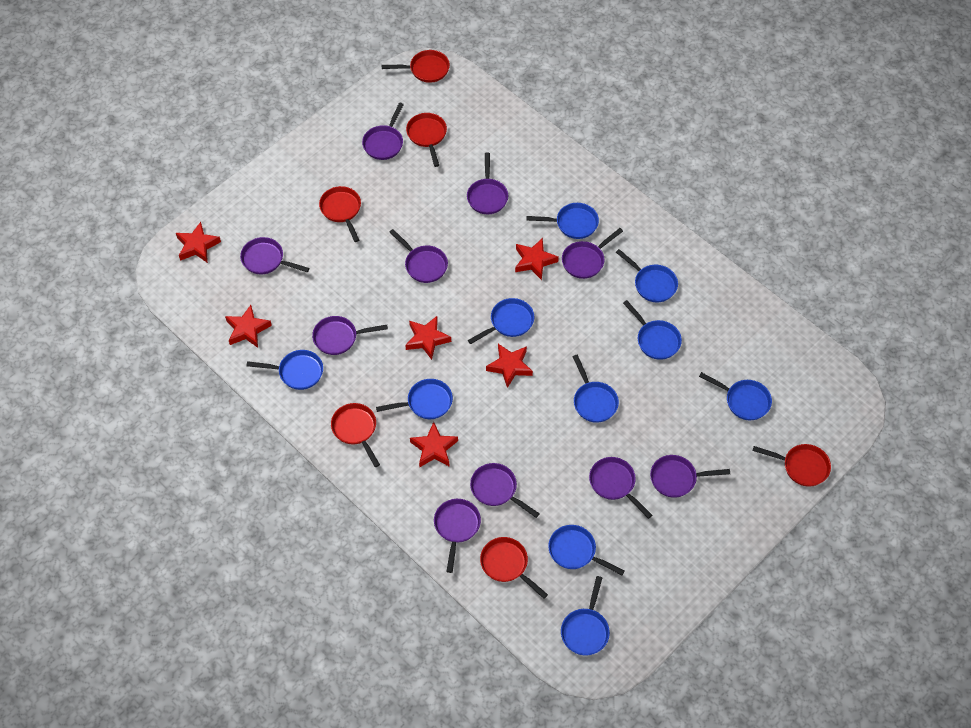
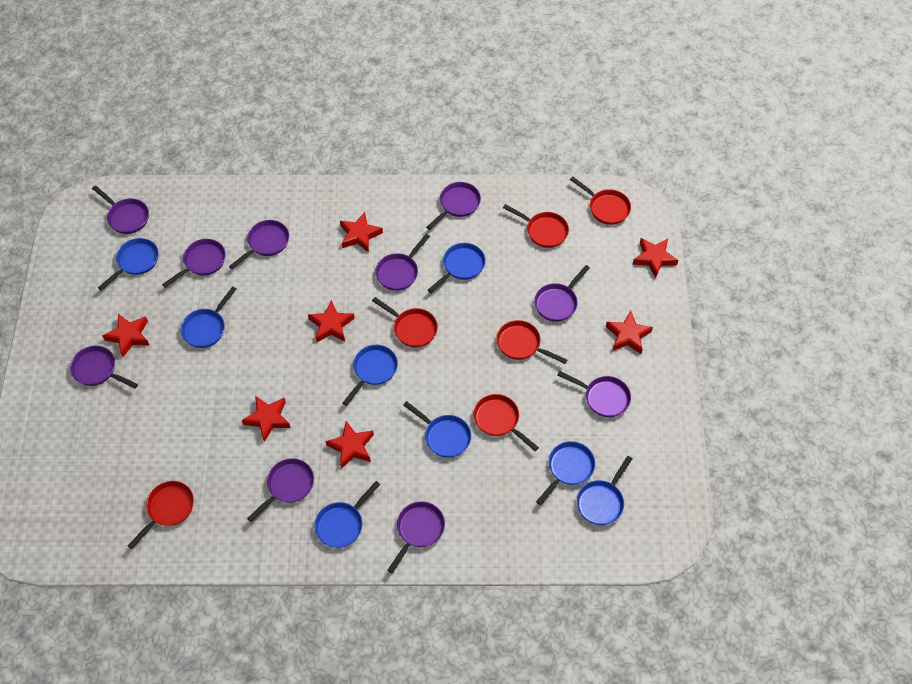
blue pan: [246,350,323,390] [376,379,453,419] [468,298,534,344] [526,203,599,239] [548,525,625,575] [561,576,610,655] [572,355,619,423] [616,249,678,302] [623,300,682,360] [699,372,772,420] = 10 -> [98,238,159,291] [181,286,237,348] [314,481,381,548] [343,345,398,406] [403,401,471,458] [428,243,486,293] [536,441,595,505] [577,456,633,525] = 8
red star: [176,222,221,263] [225,305,272,348] [405,316,451,360] [410,422,458,467] [486,344,533,388] [515,238,559,280] = 6 -> [103,314,149,357] [242,396,291,442] [308,300,355,342] [325,421,374,469] [340,212,383,253] [606,311,653,354] [633,238,678,278] = 7

